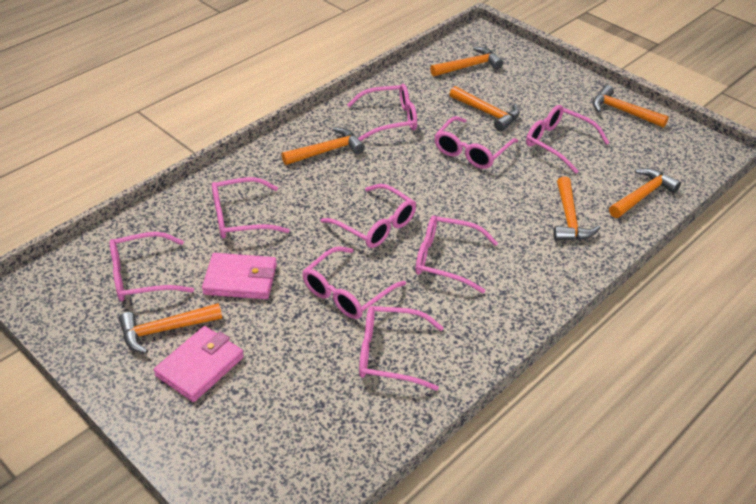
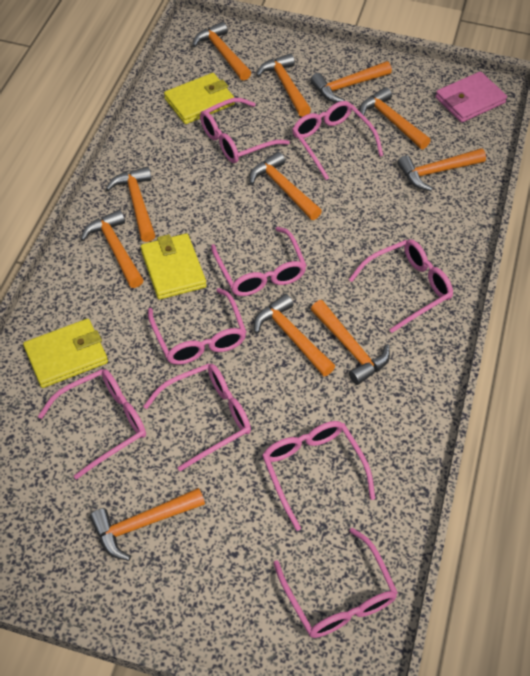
orange hammer: [119,303,222,354] [282,127,365,165] [430,47,503,77] [449,86,520,132] [553,176,601,241] [593,85,669,128] [609,168,681,218] = 7 -> [80,210,144,288] [90,488,205,561] [106,166,156,242] [192,22,251,81] [249,152,322,220] [254,294,335,377] [256,53,311,117] [310,61,392,103] [311,300,390,385] [360,87,431,149] [397,148,486,191] = 11
pink wallet: [154,326,244,402] [202,253,277,299] = 2 -> [435,71,507,123] = 1
yellow wallet: none = 0 -> [23,319,108,388] [141,233,206,300] [164,73,235,124] = 3

